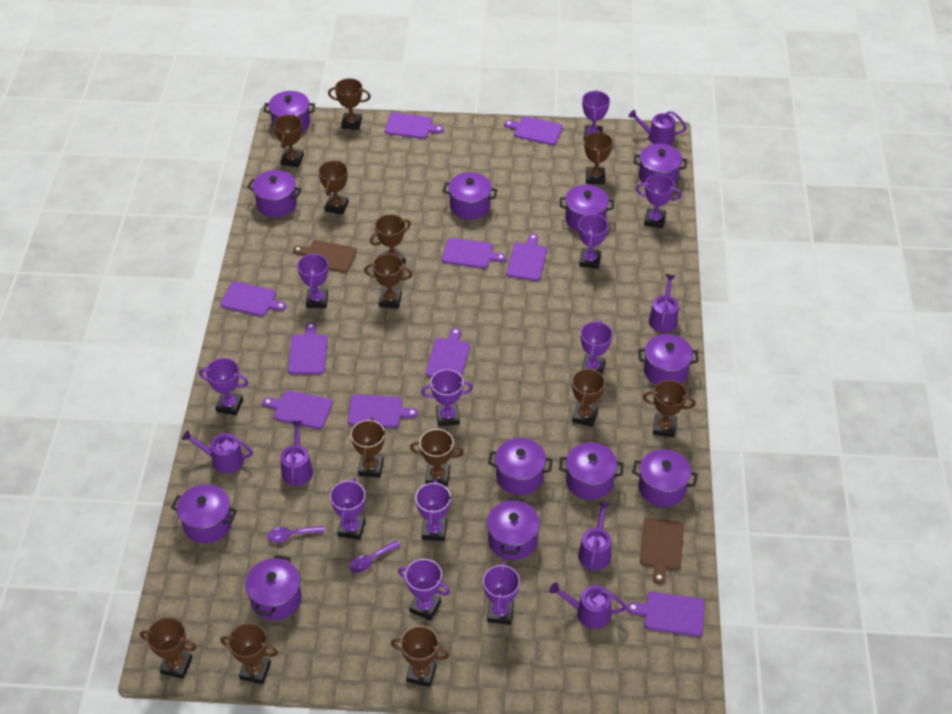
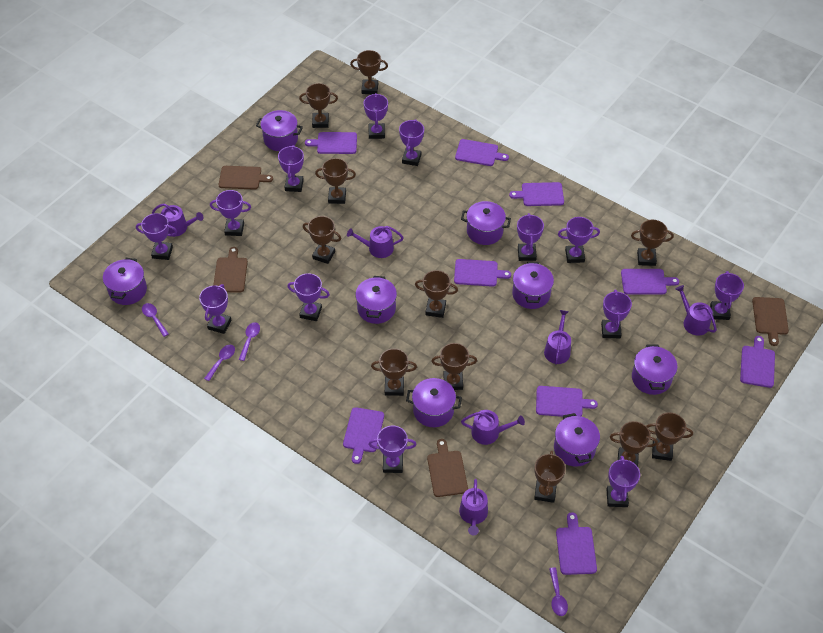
brown cutting board: [293,240,357,273] [640,518,684,584] = 2 -> [213,247,248,293] [219,166,273,190] [427,439,468,497] [752,297,789,346] = 4
brown trophy: [140,617,197,679] [220,623,278,684] [274,114,304,167] [318,160,349,215] [328,78,371,130] [351,418,385,478] [364,254,413,309] [370,214,411,264] [391,626,449,687] [410,429,464,487] [572,368,605,427] [584,131,613,184] [643,380,696,438] = 13 -> [299,83,338,128] [303,216,341,264] [315,158,356,204] [350,50,388,94] [371,349,417,396] [415,270,458,318] [431,343,477,390] [534,450,566,503] [610,421,658,467] [631,220,674,266] [646,412,693,461] = 11
purple cutting board: [220,281,287,316] [262,390,333,429] [288,322,328,374] [348,394,418,428] [385,112,444,139] [425,328,470,377] [442,238,506,268] [504,116,563,145] [506,233,547,281] [627,592,705,636] = 10 -> [305,132,357,154] [343,407,384,464] [454,259,511,287] [455,139,509,166] [509,182,564,206] [536,386,598,417] [556,512,597,575] [621,269,679,295] [740,336,775,388] = 9
purple pot: [171,484,237,543] [245,555,302,620] [247,170,302,217] [263,91,315,133] [443,172,498,220] [487,497,540,560] [488,438,553,495] [559,442,624,500] [560,185,614,231] [632,449,698,507] [634,144,687,184] [638,334,699,385] = 12 -> [103,258,147,305] [256,110,303,151] [355,276,397,324] [406,378,462,427] [461,201,511,245] [512,262,554,309] [554,413,600,467] [632,344,677,395] = 8
purple spoon: [267,526,325,542] [349,540,401,573] = 2 -> [142,303,169,337] [204,345,235,381] [239,322,260,361] [549,567,568,616] = 4
purple trophy: [199,358,249,415] [297,252,328,308] [330,478,366,540] [398,559,450,621] [415,480,451,541] [421,369,473,426] [483,561,520,625] [578,213,608,269] [580,320,613,374] [582,90,610,140] [636,174,682,228] = 11 -> [136,213,177,260] [199,284,231,334] [210,190,251,236] [278,145,304,192] [287,273,330,321] [364,93,388,139] [368,425,417,473] [399,119,424,166] [517,213,544,261] [558,217,600,263] [601,290,632,338] [606,456,640,507] [710,271,744,320] = 13

